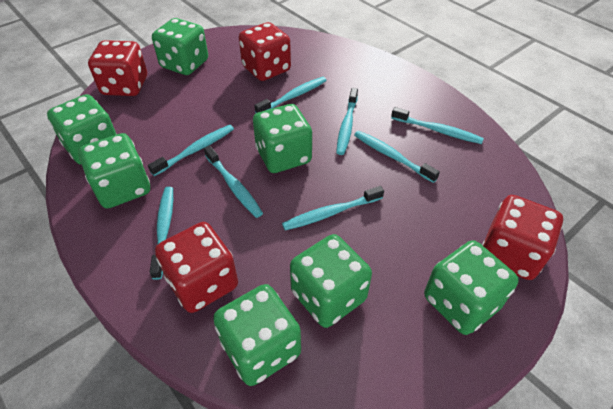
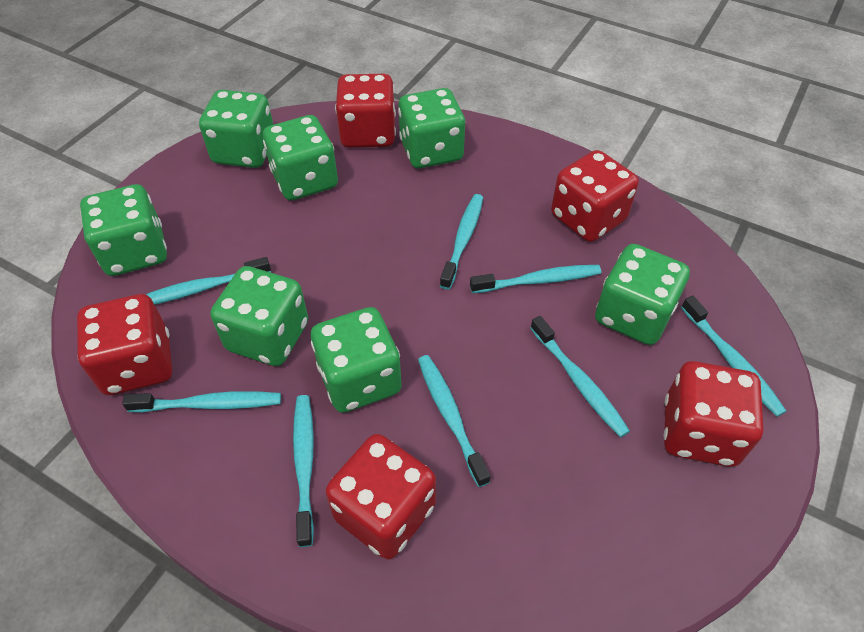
red dice: [88,40,147,96] [155,222,238,313] [239,22,291,81] [482,195,563,280] = 4 -> [77,294,172,395] [326,434,436,559] [335,74,396,148] [551,150,639,242] [664,361,763,467] = 5

